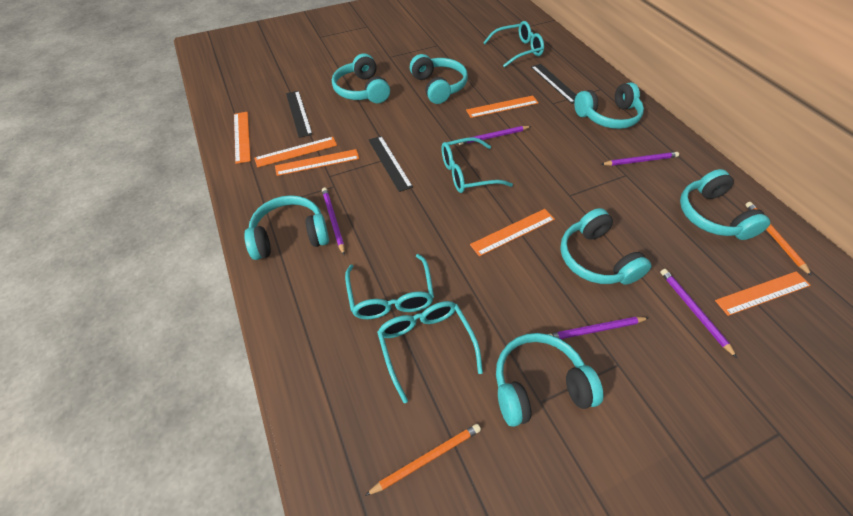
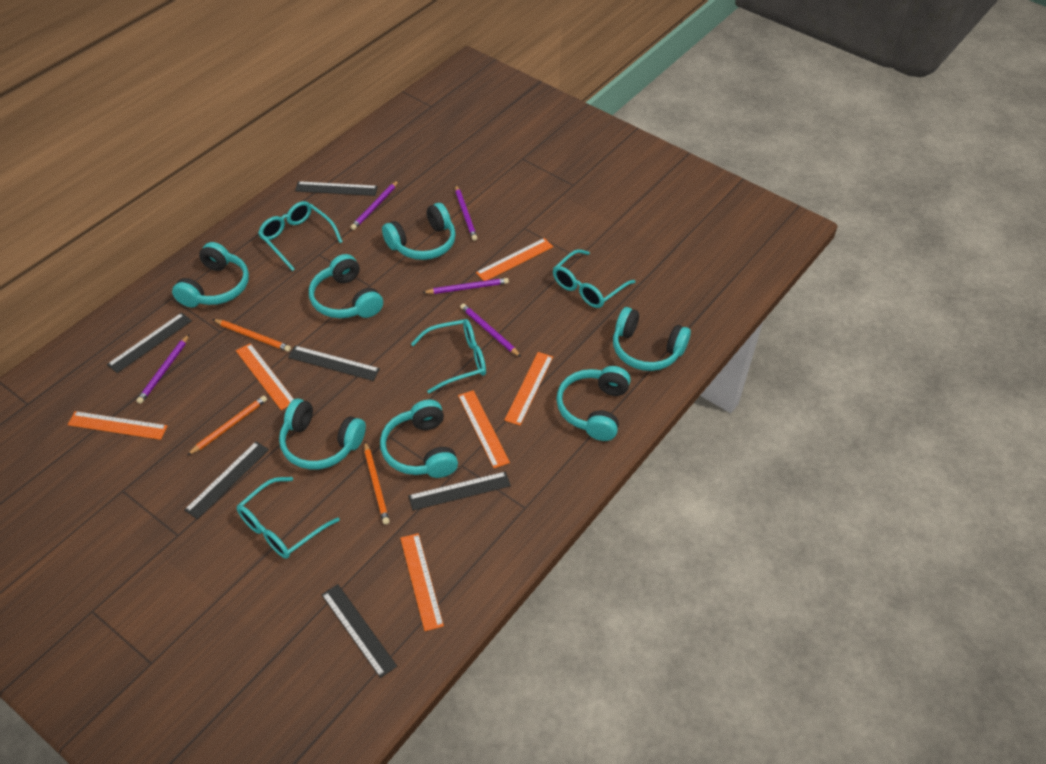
black ruler: [286,91,313,138] [369,136,413,192] [531,64,576,104] = 3 -> [107,313,192,373] [184,441,269,519] [288,346,380,381] [295,181,378,196] [321,584,397,678] [408,471,511,511] = 6
orange pencil: [365,424,481,496] [745,202,812,276] = 2 -> [188,396,267,455] [213,319,291,352] [364,442,390,525] = 3

